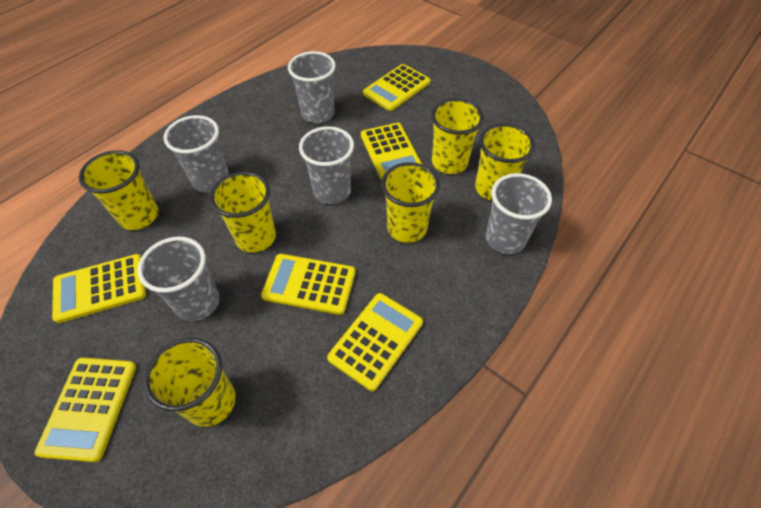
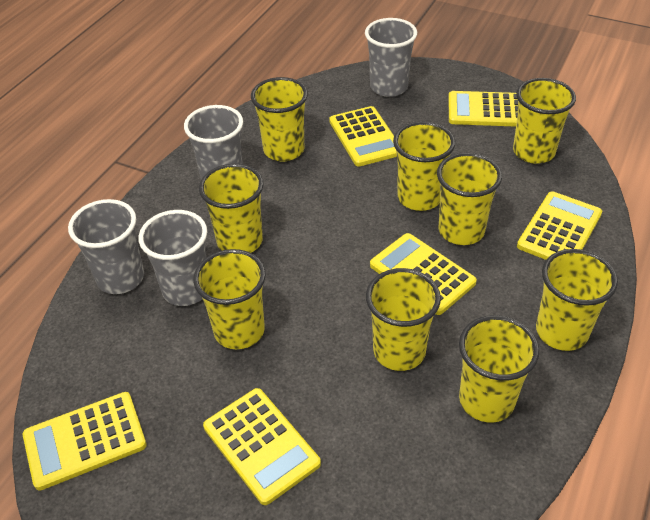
grey cup: [137,237,219,321] [164,115,229,192] [288,51,336,123] [299,126,354,204] [486,173,552,254] = 5 -> [68,199,144,294] [139,210,207,306] [184,105,243,179] [365,18,417,97] = 4
yellow cup: [79,150,158,230] [144,338,235,427] [210,172,276,253] [381,162,440,243] [431,98,484,174] [475,124,535,201] = 6 -> [193,249,266,349] [199,164,264,253] [251,77,308,161] [366,268,441,371] [393,122,455,211] [437,153,502,245] [459,315,539,422] [513,78,576,164] [536,249,618,351] = 9

